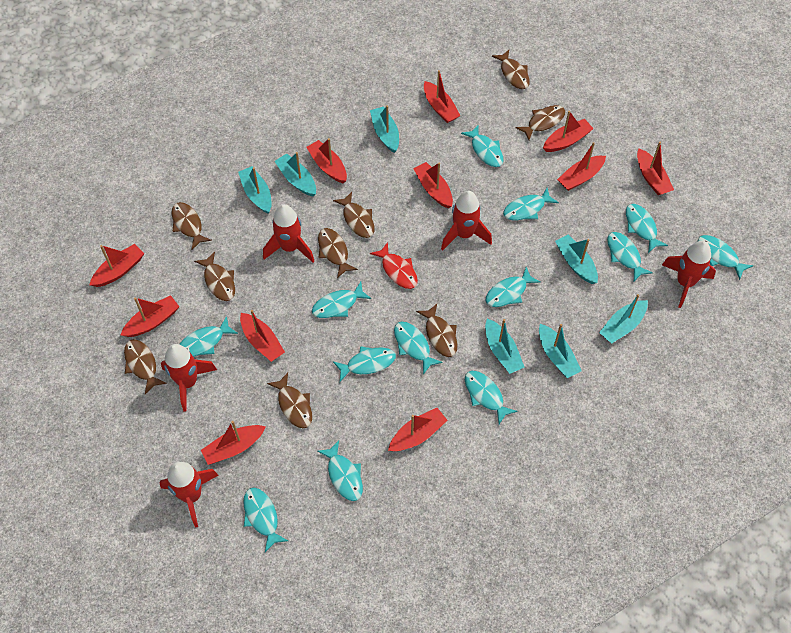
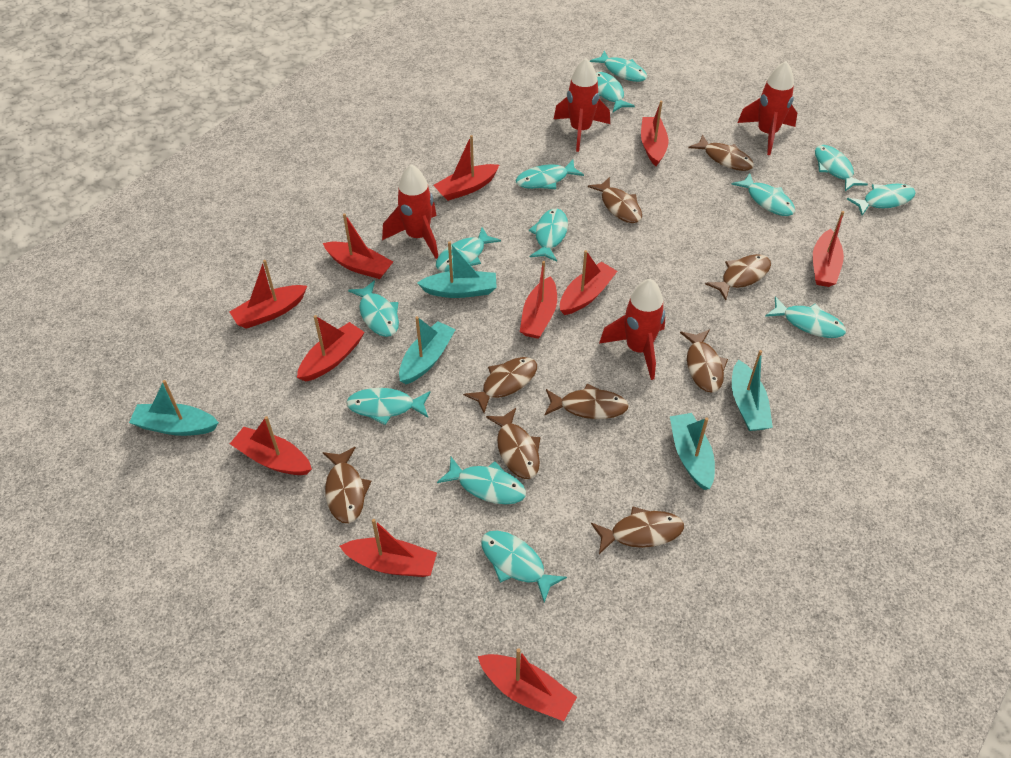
red fish: [370,242,418,289] = 1 -> none = 0
red rocket: [160,462,219,528] [161,344,217,412] [263,204,314,262] [441,191,492,251] [662,241,716,308] = 5 -> [382,164,438,259] [554,58,610,152] [599,279,665,380] [738,61,797,155] = 4
turquoise boat: [238,166,272,213] [275,152,316,197] [370,105,399,153] [485,319,524,374] [539,324,582,378] [555,235,598,284] [599,294,648,344] = 7 -> [129,380,219,436] [399,316,456,384] [417,241,497,298] [670,413,715,490] [732,350,773,431] = 5

